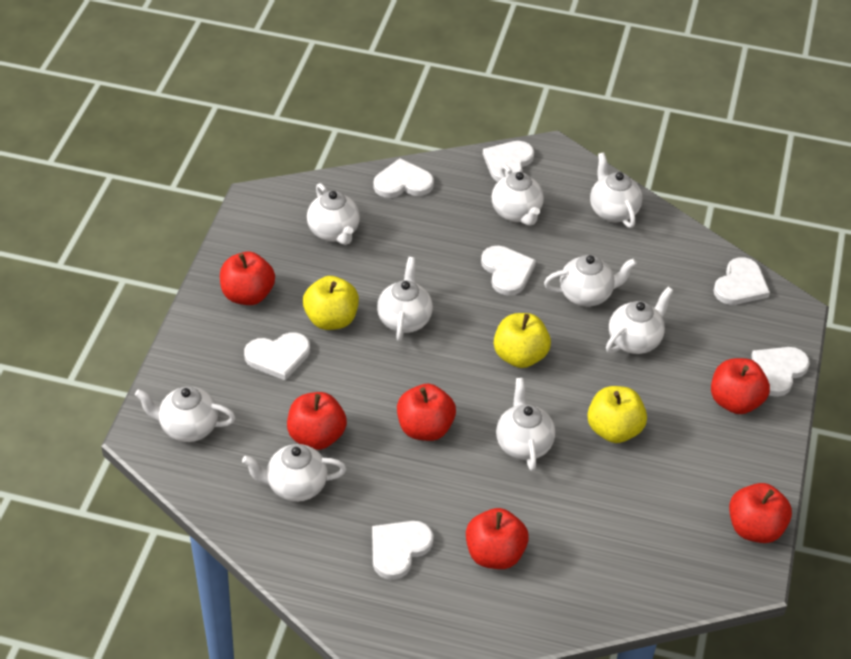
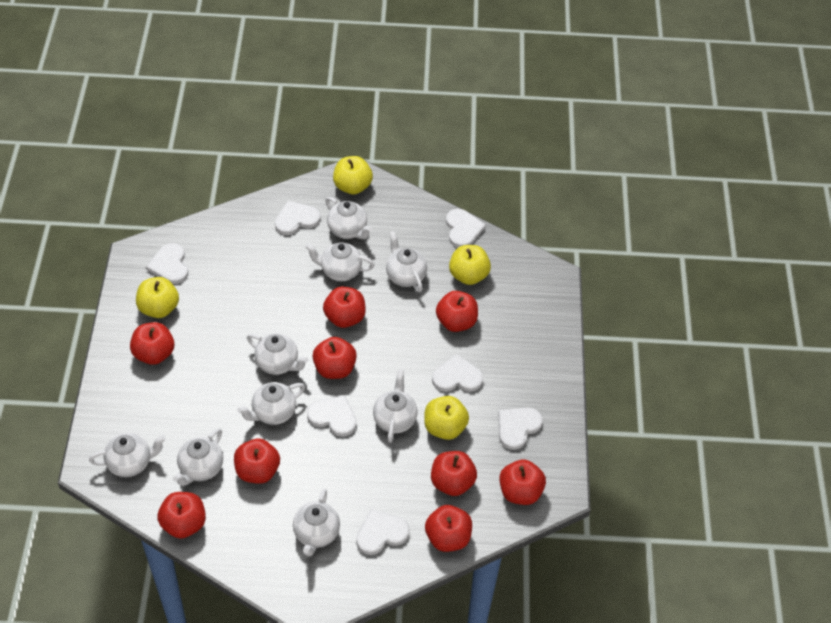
red apple: [220,252,275,305] [287,392,347,450] [397,384,456,441] [466,508,529,569] [711,358,770,414] [729,483,792,543] = 6 -> [130,322,174,365] [158,492,206,539] [234,438,280,484] [313,337,357,379] [323,286,366,328] [425,505,472,552] [431,451,477,496] [436,291,478,332] [499,460,546,505] = 9
yellow apple: [303,276,359,330] [494,313,551,368] [587,386,647,443] = 3 -> [136,277,179,318] [333,156,373,195] [424,396,469,440] [449,245,491,285] = 4

